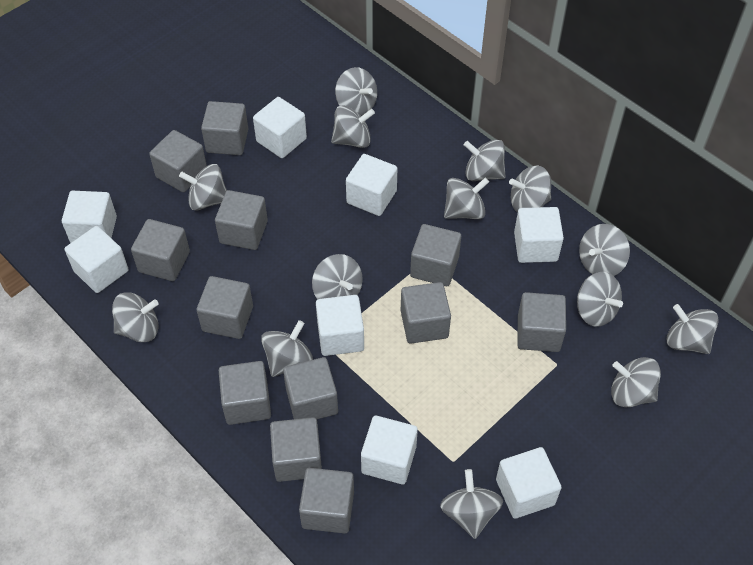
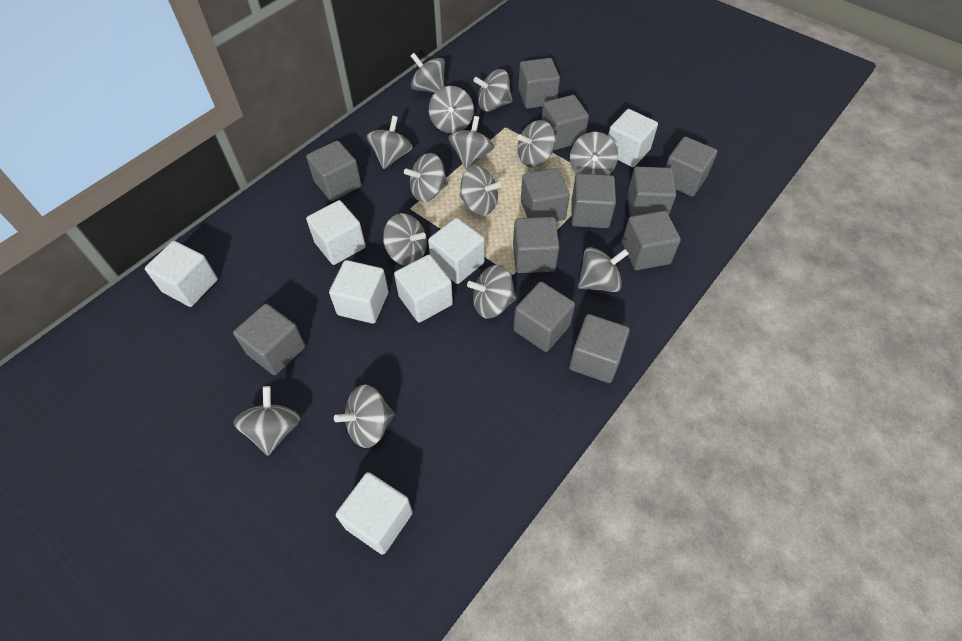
white cube: [62,191,117,243] [64,226,129,293] [253,97,307,158] [316,295,364,356] [346,154,397,216] [361,416,418,484] [496,447,562,519] [514,207,564,263] = 8 -> [145,241,218,307] [306,200,366,265] [329,260,388,324] [336,472,413,555] [394,255,453,323] [428,218,485,284] [608,109,658,167] = 7

